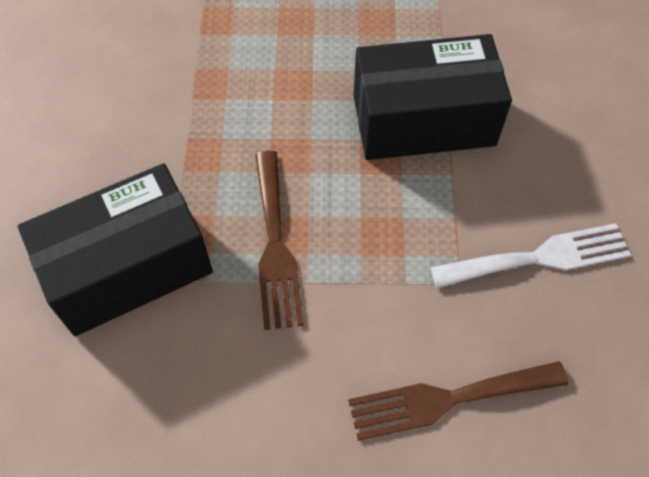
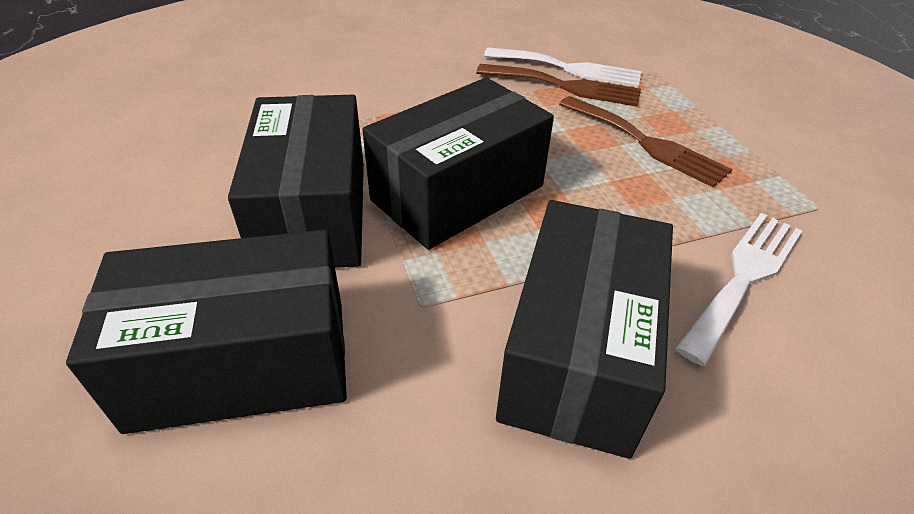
black box: [18,163,213,336] [354,34,512,160] = 2 -> [66,230,347,434] [228,95,364,268] [362,77,554,250] [496,200,673,459] = 4
white fork: [430,223,631,288] = 1 -> [484,47,642,88] [675,213,802,366] = 2

